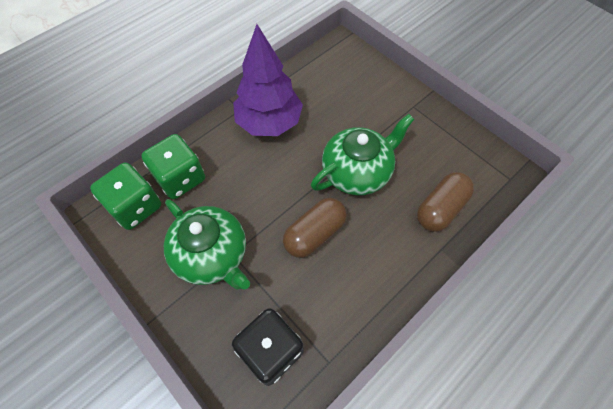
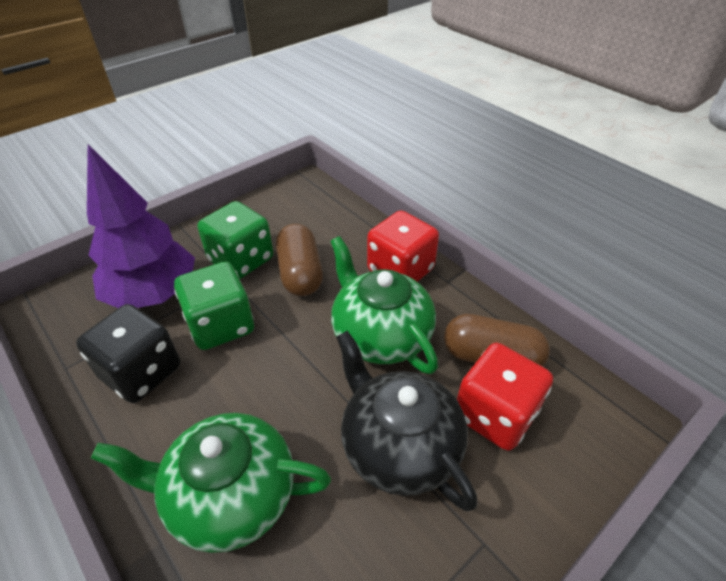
black teapot: none = 0 -> [336,331,478,511] = 1
red dice: none = 0 -> [367,210,439,282] [457,343,553,451] = 2

